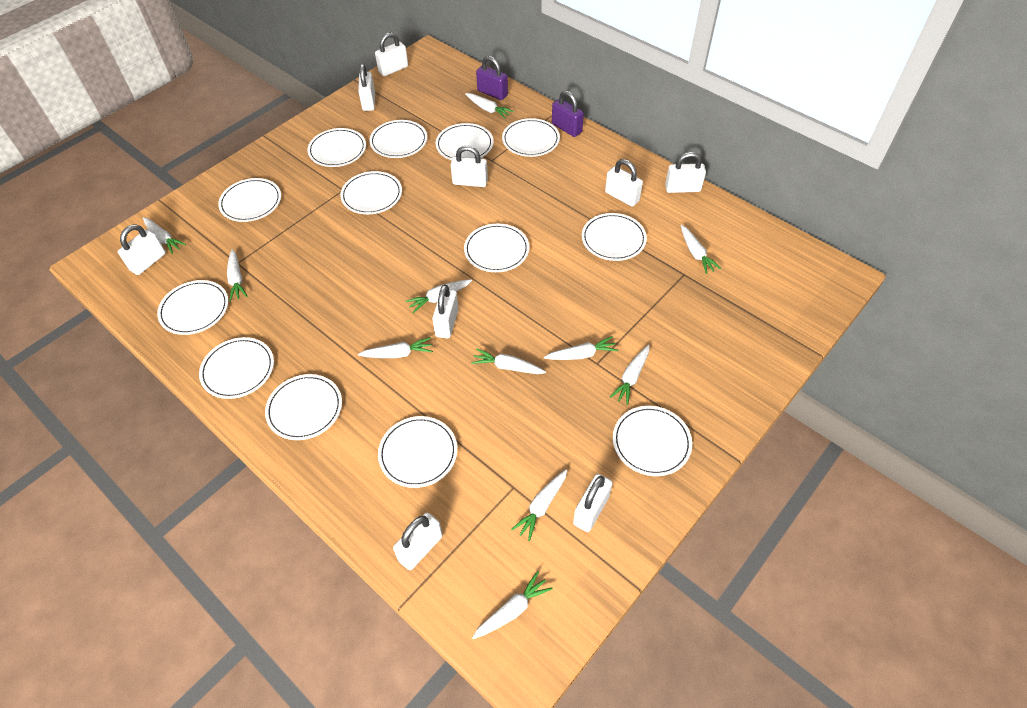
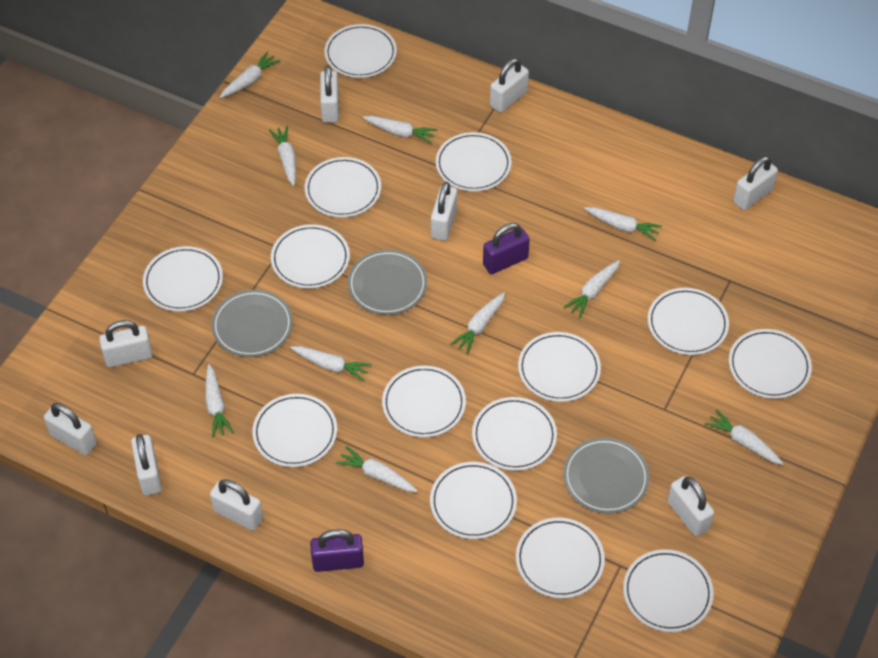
grey plate: none = 0 -> [211,290,293,357] [348,250,427,315] [563,438,650,514] = 3
white carrot: [143,217,186,254] [227,249,248,301] [358,337,433,358] [405,279,472,313] [465,93,514,119] [471,348,546,374] [472,571,553,639] [511,469,567,541] [544,336,618,360] [610,345,649,405] [681,225,721,274] = 11 -> [205,364,234,438] [220,52,280,98] [269,126,296,186] [290,346,372,382] [336,446,418,492] [363,116,437,144] [450,292,505,354] [563,260,620,318] [584,207,662,241] [705,409,784,465] = 10
white plate: [157,280,228,335] [199,337,274,399] [218,178,281,222] [265,374,342,440] [307,128,366,167] [340,171,402,214] [369,120,427,158] [378,416,457,488] [436,123,494,160] [464,224,529,272] [502,118,560,157] [582,213,647,261] [613,406,692,476] = 13 -> [143,246,223,312] [252,394,337,467] [271,224,350,289] [305,157,381,218] [325,24,397,78] [382,366,466,437] [430,462,517,539] [436,132,512,192] [472,397,557,471] [516,518,605,598] [518,332,601,402] [623,549,713,632] [648,288,729,355] [729,329,812,399] = 14

